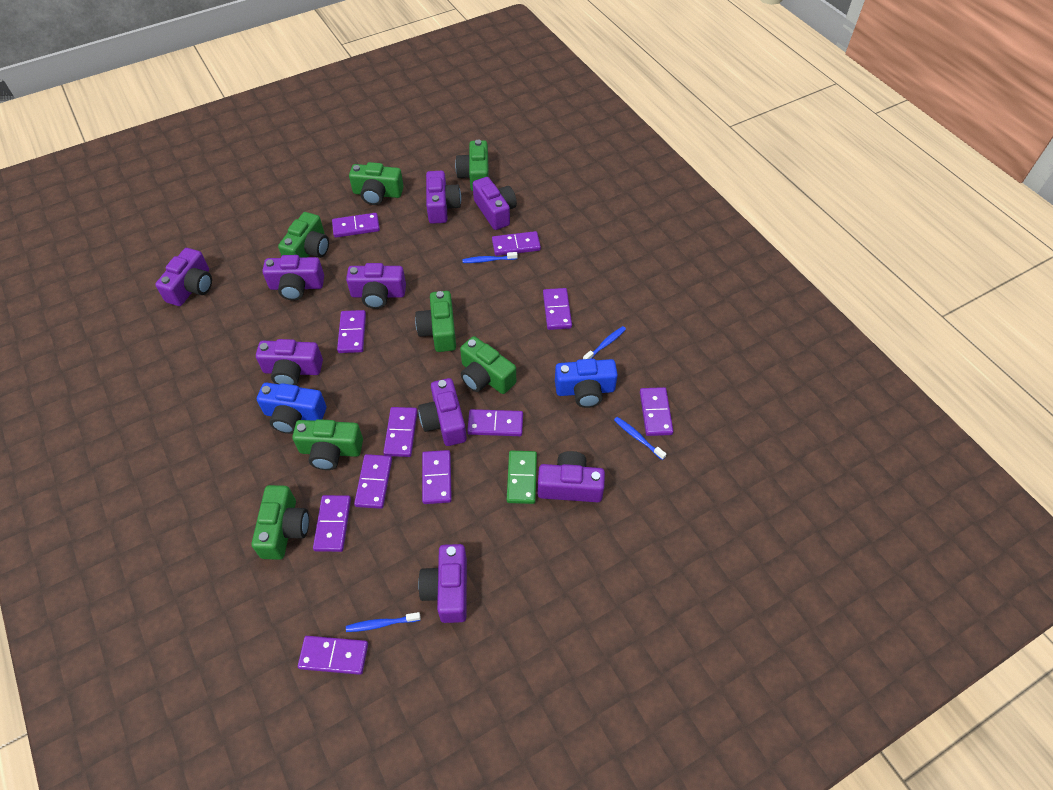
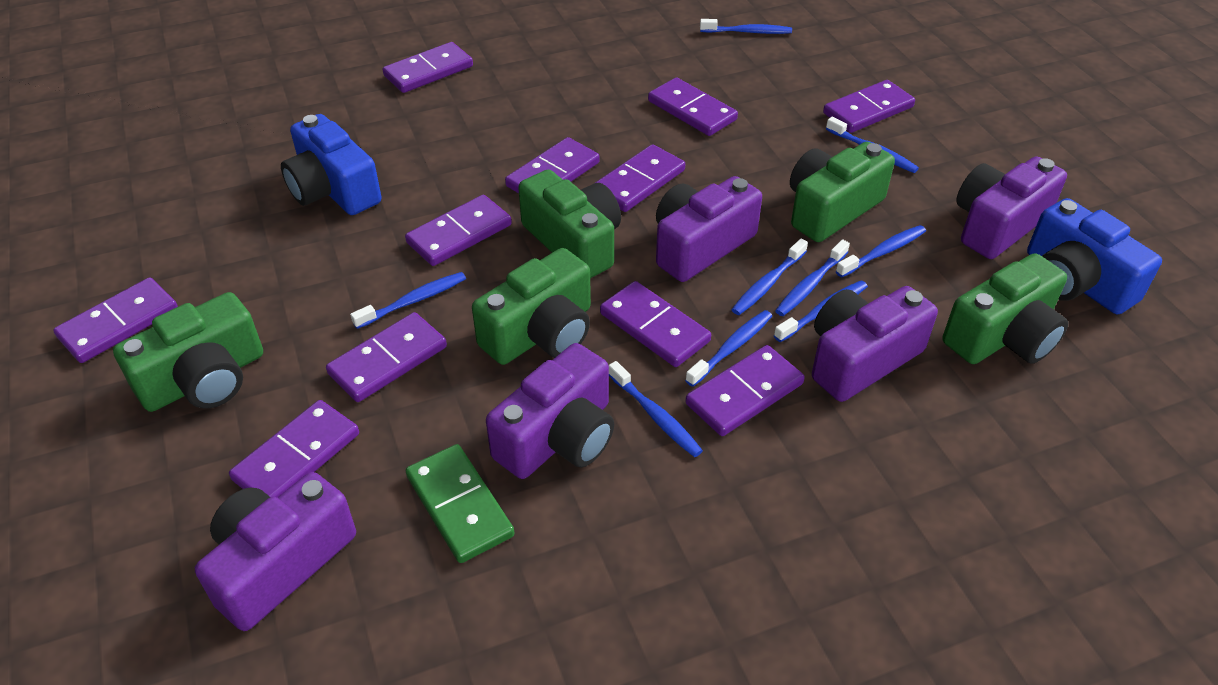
blue toothbrush: [346,612,421,632] [462,252,518,263] [583,326,626,359] [614,417,666,460] = 4 -> [350,272,466,329] [609,361,703,457] [685,310,772,387] [700,19,792,34] [731,239,808,315] [774,280,868,342] [775,239,850,316] [826,117,919,173] [836,225,926,278] = 9
green camera: [252,485,309,560] [278,212,329,258] [293,419,363,470] [349,162,404,205] [415,291,456,352] [455,140,489,191] [460,336,516,394] = 7 -> [113,292,263,412] [472,248,591,365] [518,170,621,278] [790,142,895,242] [942,253,1068,364] = 5
purple camera: [155,248,212,306] [256,339,323,385] [262,255,324,301] [346,263,406,309] [418,378,467,446] [418,544,467,623] [426,171,461,224] [473,177,517,230] [537,451,605,502] = 9 -> [195,472,356,631] [486,343,614,479] [656,176,762,282] [812,286,938,402] [956,156,1067,259] = 5

